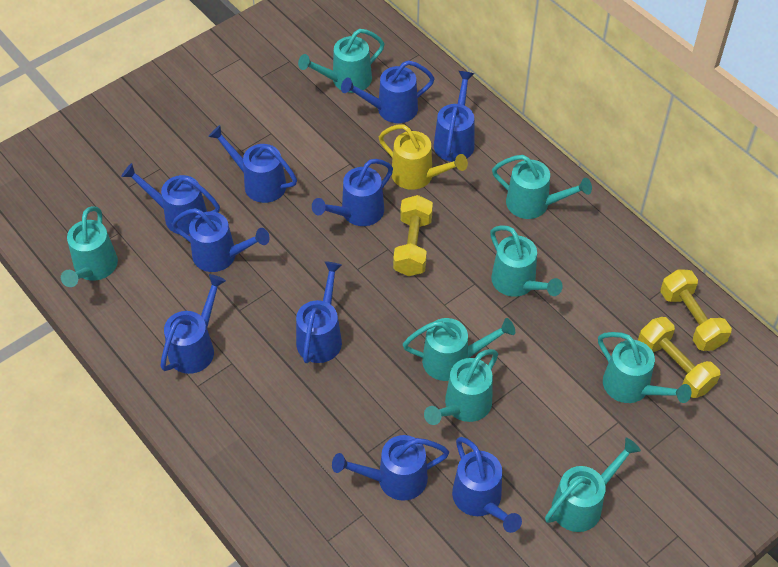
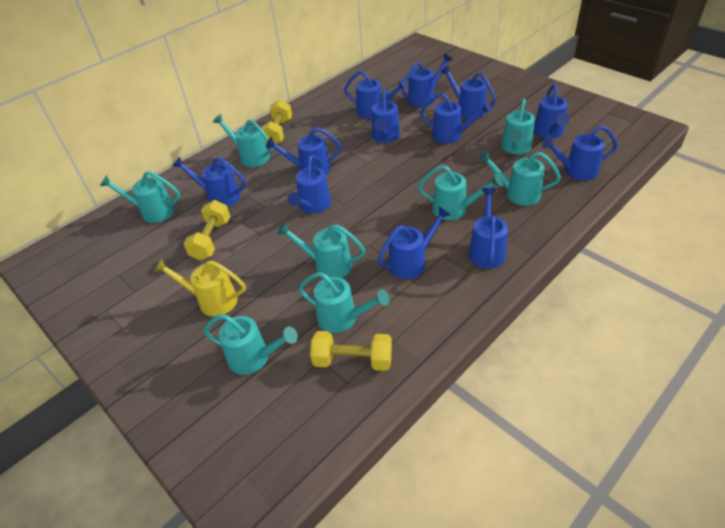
blue watering can: [121,163,220,235] [160,274,226,374] [172,208,270,272] [208,125,297,203] [296,261,342,363] [312,159,393,226] [332,435,449,501] [341,60,435,123] [434,71,474,162] [452,437,522,533] = 10 -> [172,156,246,207] [266,127,341,175] [288,155,331,214] [344,71,408,119] [372,90,400,143] [378,206,451,279] [401,53,453,107] [420,93,492,144] [440,65,496,119] [469,188,508,269] [534,84,569,138] [542,125,618,181] = 12

